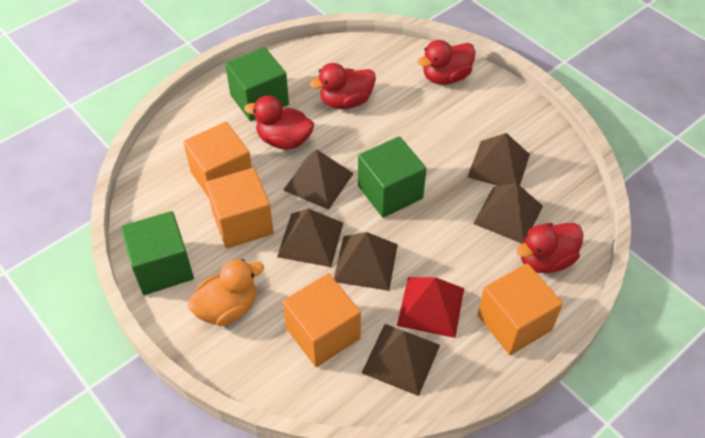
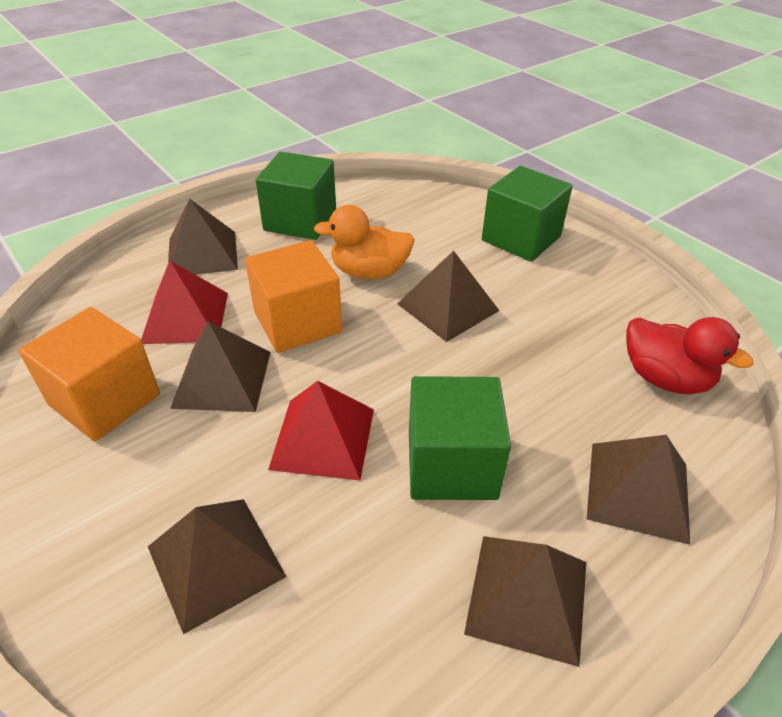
orange cube: [183,122,252,198] [206,168,274,249] [282,273,361,367] [477,263,563,355] = 4 -> [18,307,160,441] [245,240,342,353] = 2
red duck: [244,96,314,150] [310,63,376,109] [418,40,476,85] [516,223,584,273] = 4 -> [626,317,754,394] = 1
red pyramid: [397,277,464,338] = 1 -> [141,260,228,344] [268,381,374,481] = 2

